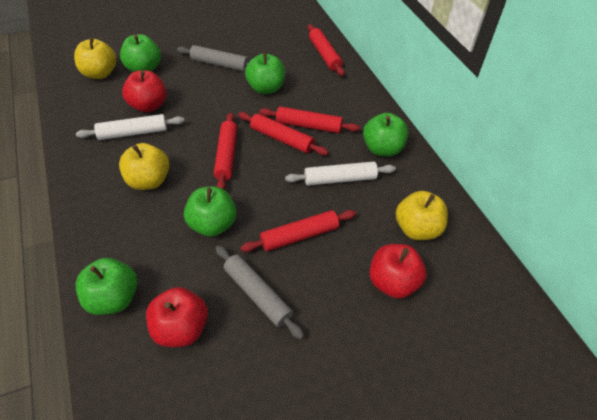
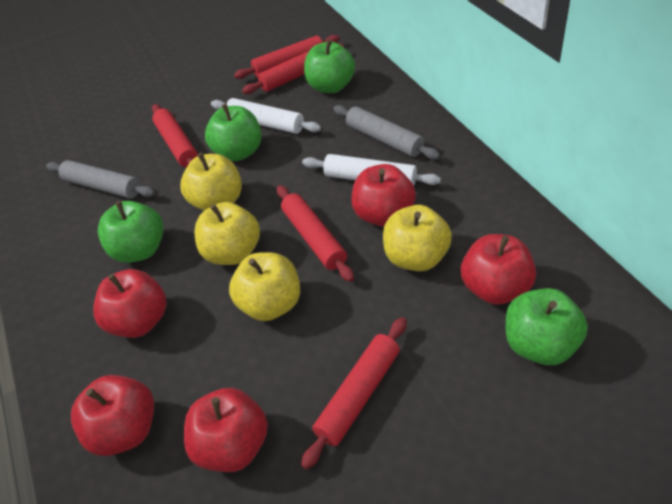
green apple: [75,258,137,315] [120,34,161,72] [184,186,237,237] [245,52,285,94] [363,113,408,157] = 5 -> [98,201,164,263] [205,104,262,161] [304,39,355,93] [506,288,588,365] = 4
red apple: [122,70,167,113] [146,287,208,347] [369,244,427,299] = 3 -> [71,375,154,456] [93,269,167,338] [184,388,268,472] [351,164,416,227] [461,234,536,305] = 5
yellow apple: [74,37,116,79] [119,143,169,190] [396,191,448,240] = 3 -> [180,153,242,211] [194,202,260,265] [229,252,300,321] [383,205,452,271] = 4

